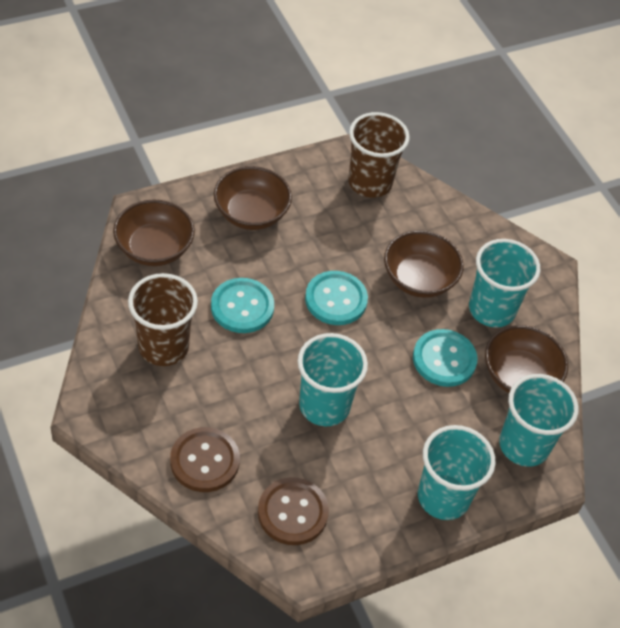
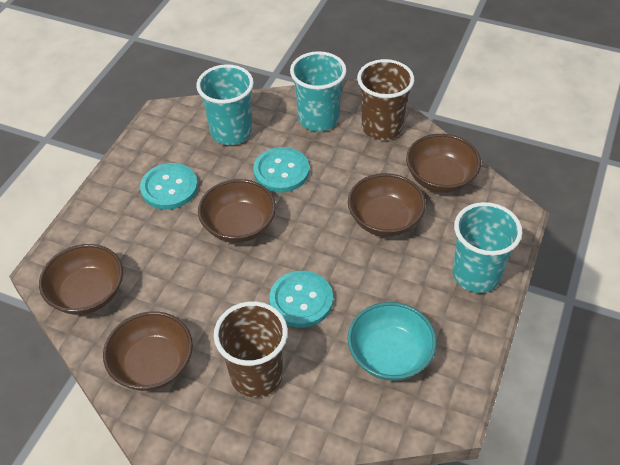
brown bowl: [113,199,195,266] [214,166,292,230] [384,231,464,298] [485,325,568,393] = 4 -> [39,244,123,315] [103,311,193,391] [198,179,276,243] [348,173,426,237] [406,134,481,193] = 5
brown button: [170,427,240,492] [258,477,329,545] = 2 -> none = 0
turquoise bowl: none = 0 -> [347,302,437,381] = 1
turquoise cup: [298,333,368,426] [418,425,496,520] [469,239,540,328] [499,374,578,467] = 4 -> [196,64,254,145] [290,51,346,131] [453,202,522,293] = 3

